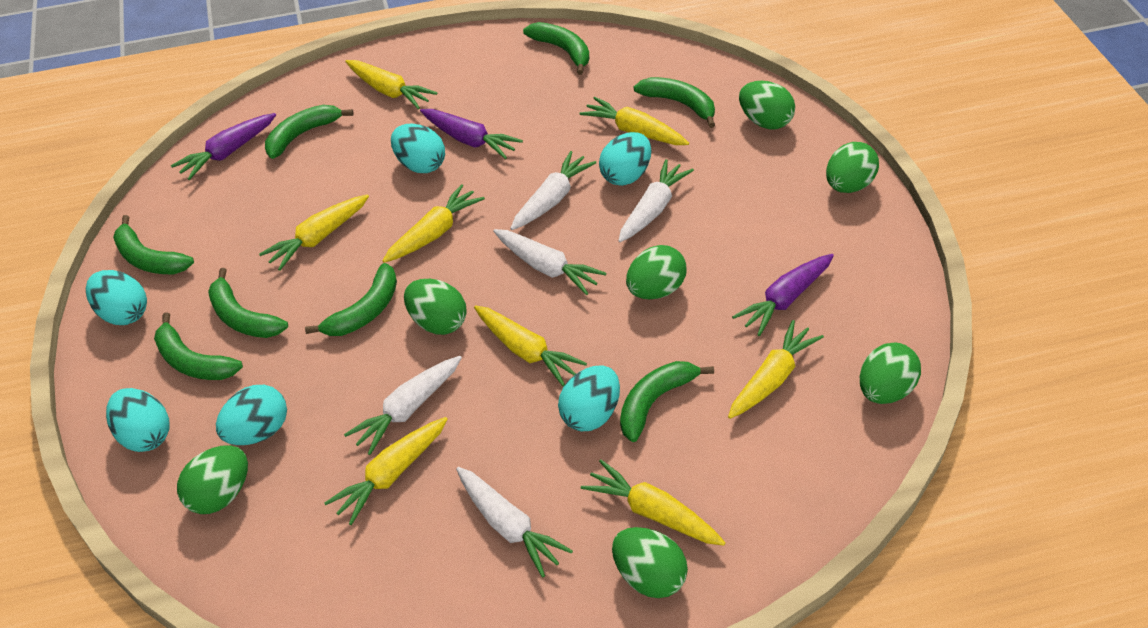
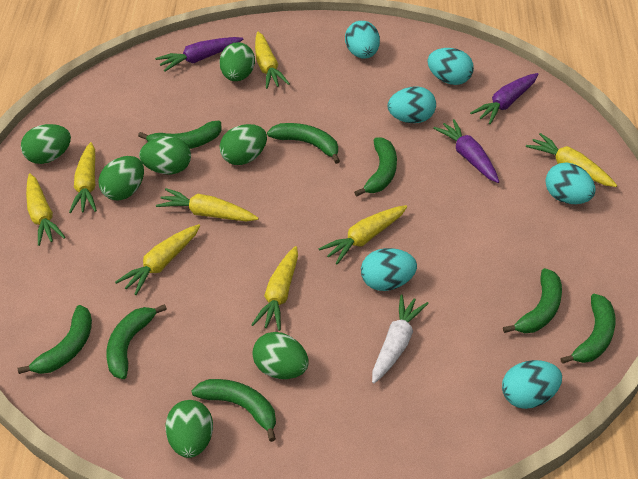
white carrot: [344,356,462,455] [456,467,573,577] [493,229,606,295] [510,151,596,230] [618,159,694,242] = 5 -> [372,295,429,384] = 1

